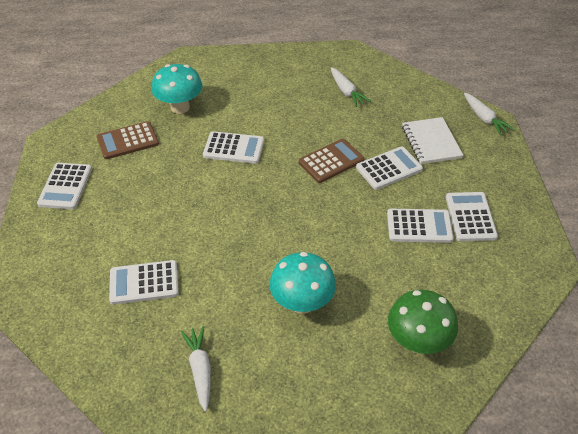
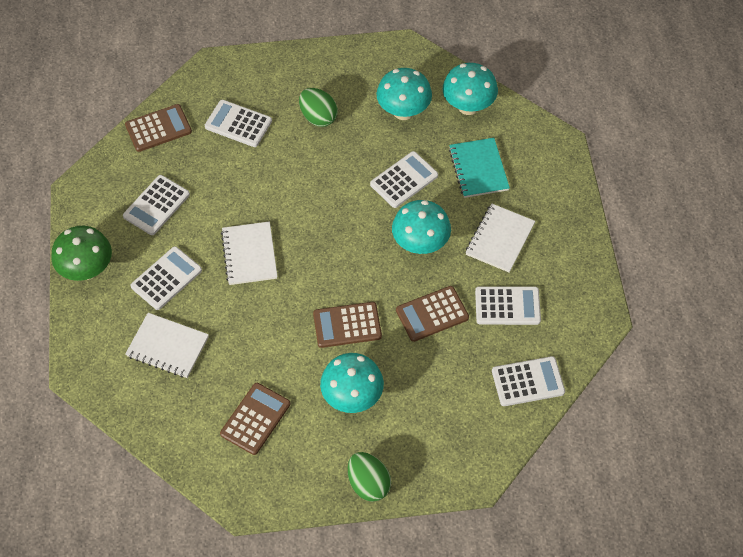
brown calculator: [97,121,159,159] [299,139,364,183] = 2 -> [125,104,192,152] [220,383,290,455] [313,302,382,348] [396,286,469,342] = 4
green egg: none = 0 -> [299,88,338,127] [348,452,391,502] = 2
turquoise mushroom: [152,64,203,114] [269,252,336,314] = 2 -> [320,353,384,413] [376,68,432,120] [392,200,451,254] [443,63,498,115] = 4
turquoise notebook: none = 0 -> [449,138,510,198] = 1
white carrot: [181,326,211,412] [331,67,371,107] [464,93,514,135] = 3 -> none = 0
white notebook: [402,117,463,164] = 1 -> [125,313,209,378] [221,221,278,285] [465,203,535,273] = 3

